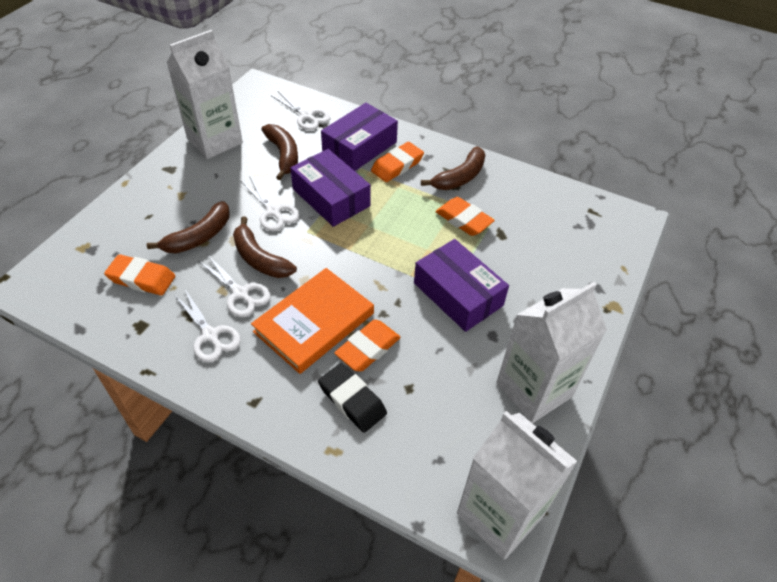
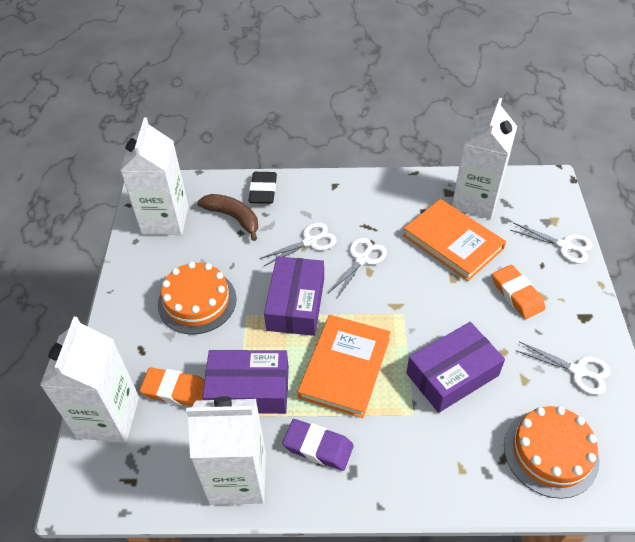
brown banana: [147,201,229,253] [233,216,297,278] [261,124,298,180] [421,147,485,190] = 4 -> [197,194,258,241] = 1
orange book: [251,268,374,374] = 1 -> [298,315,391,418] [403,199,506,281] = 2
orange cake: none = 0 -> [158,262,237,334] [504,406,599,499] = 2
orange eraser: [104,254,175,295] [334,320,401,371] [371,142,424,182] [435,197,495,236] = 4 -> [140,367,205,406] [492,265,546,319] = 2
purple eraser: none = 0 -> [282,419,354,471] = 1
white carton: [166,30,243,159] [457,411,578,560] [496,282,607,423] = 3 -> [40,317,139,442] [120,117,189,235] [186,396,266,505] [452,98,517,219] = 4

